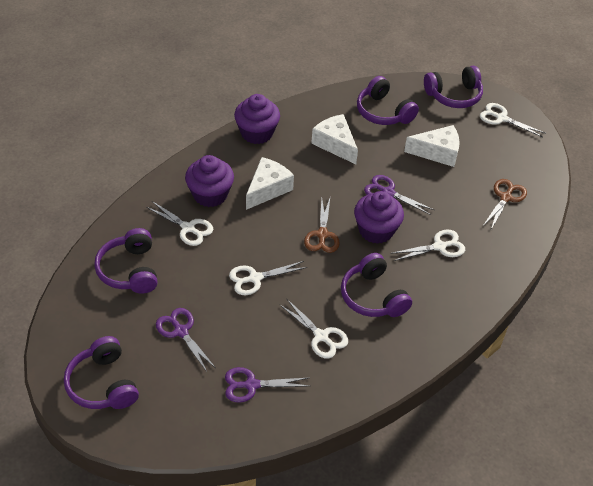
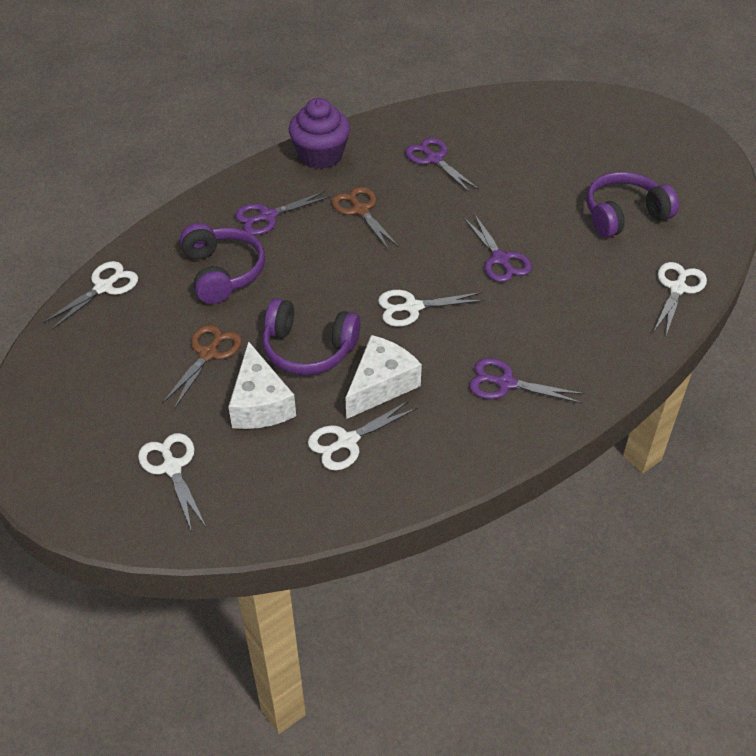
purple cupcake: [185,155,234,207] [234,94,280,144] [354,191,404,244] = 3 -> [289,98,350,169] = 1
purple headphones: [64,336,139,409] [94,228,158,294] [341,253,412,317] [357,76,419,125] [424,66,483,108] = 5 -> [180,223,265,304] [262,298,361,375] [586,172,679,238] = 3
purple scissors: [156,308,216,372] [225,367,309,403] [364,175,434,215] = 3 -> [235,191,331,235] [405,138,479,193] [464,214,532,282] [469,358,584,403] = 4
white cheese: [246,157,294,210] [311,114,358,164] [404,125,460,167] = 3 -> [228,341,296,429] [346,335,422,419] = 2

